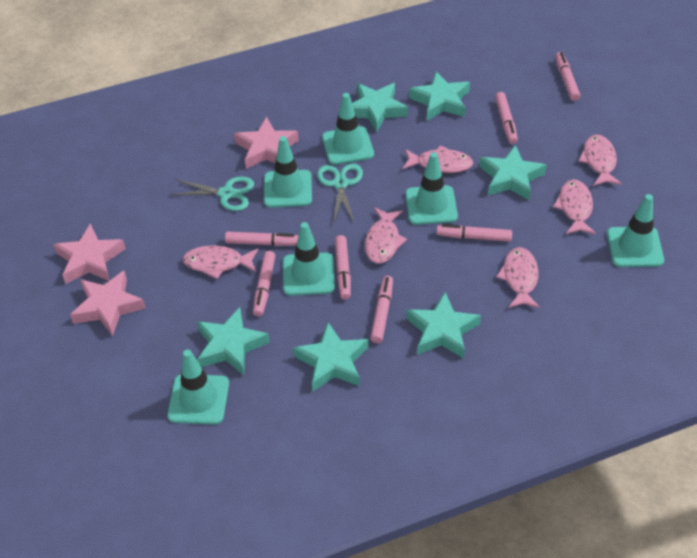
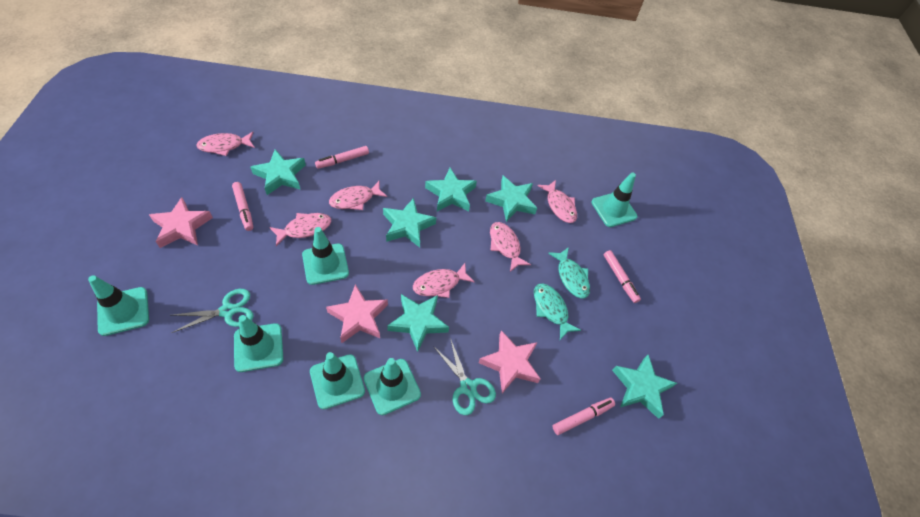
pink marker: [225,232,299,246] [253,251,276,316] [335,235,351,300] [370,276,393,343] [437,224,512,242] [495,92,518,144] [555,52,580,101] = 7 -> [232,182,253,231] [315,146,369,169] [552,398,615,435] [604,250,641,303] = 4
turquoise fish: none = 0 -> [534,283,581,340] [548,247,590,298] = 2

